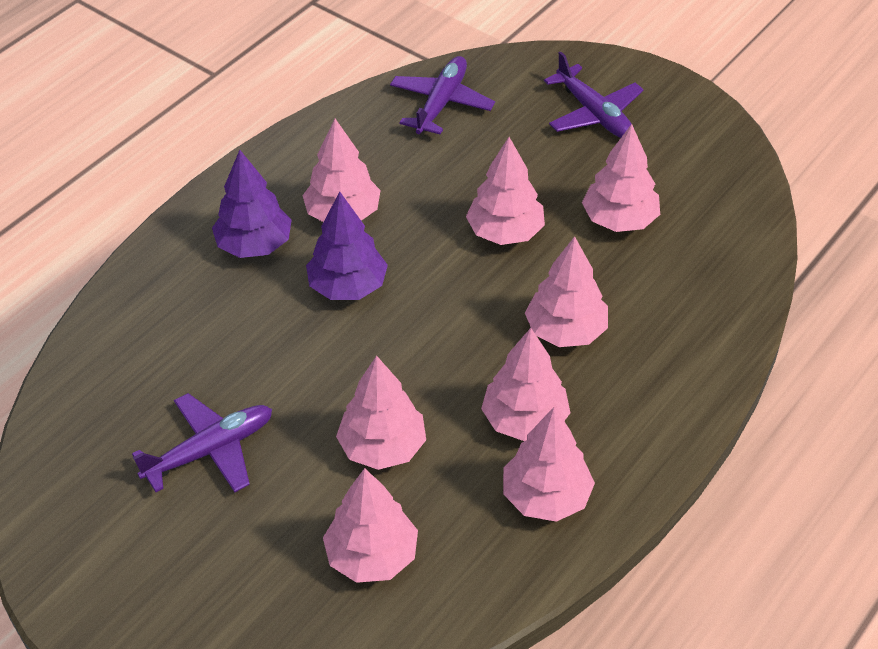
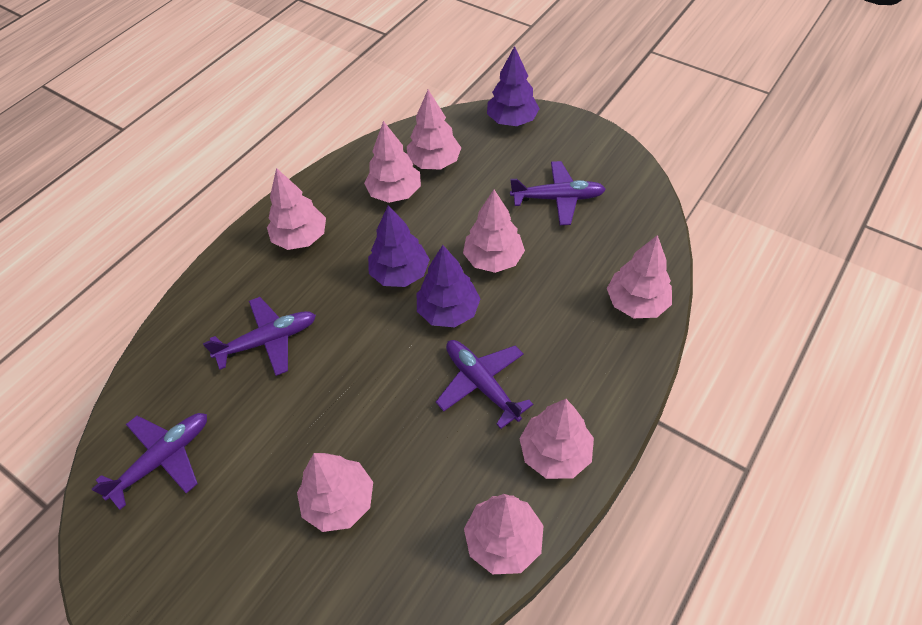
purple plane: [132,393,272,492] [390,56,495,135] [544,51,644,138] = 3 -> [92,413,207,510] [203,297,316,376] [436,340,533,429] [510,161,606,225] = 4
purple tree: [212,150,292,258] [306,192,388,300] = 2 -> [368,205,430,287] [417,245,481,327] [487,46,540,126] = 3

